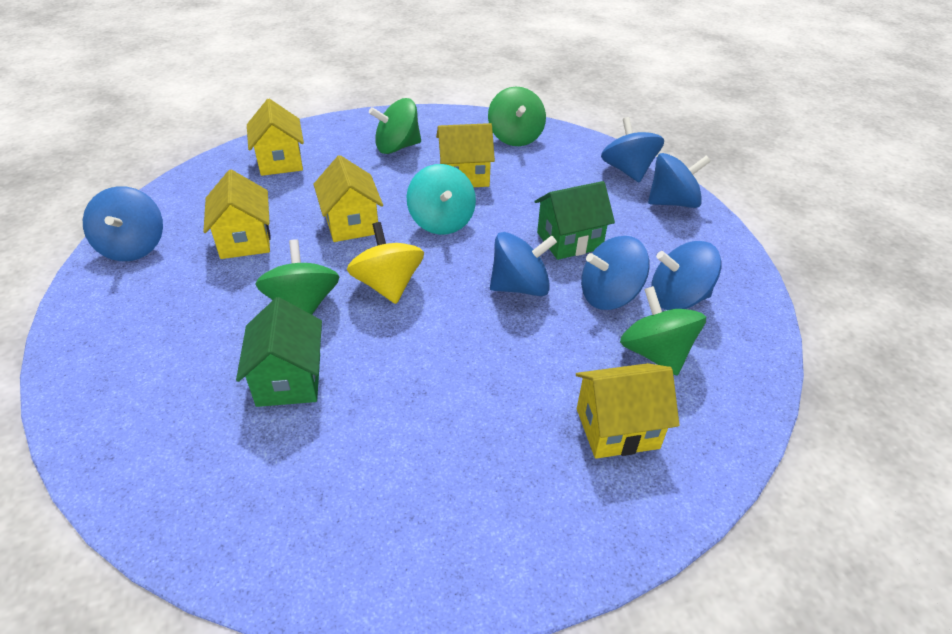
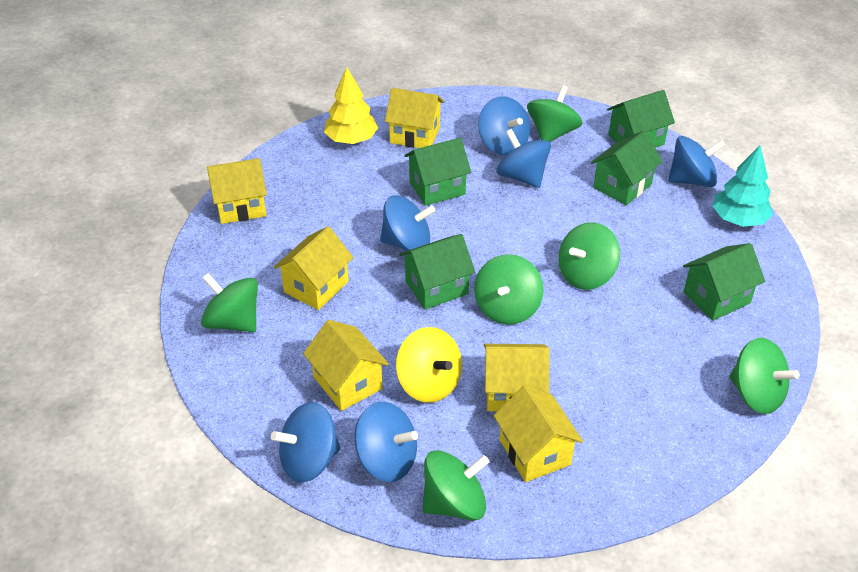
green house: [236,297,322,407] [534,181,615,260] = 2 -> [399,234,475,310] [404,138,471,206] [591,131,663,205] [607,90,675,148] [683,243,765,321] = 5
green spinning top: [255,239,340,315] [369,98,421,154] [488,87,546,146] [620,286,706,375] = 4 -> [201,273,258,332] [423,450,489,521] [474,254,544,325] [527,85,583,142] [558,222,620,290] [729,338,799,414] = 6
turquoise spinning top: [407,164,476,235] = 1 -> none = 0
turquoise tree: none = 0 -> [712,145,773,227] = 1
yellow house: [203,170,271,259] [247,99,304,176] [313,155,383,242] [436,123,495,187] [576,363,679,459] = 5 -> [207,158,267,224] [274,226,353,310] [303,320,389,411] [385,88,444,148] [484,344,550,411] [494,385,583,482] = 6
yellow tree: none = 0 -> [324,67,378,144] = 1

